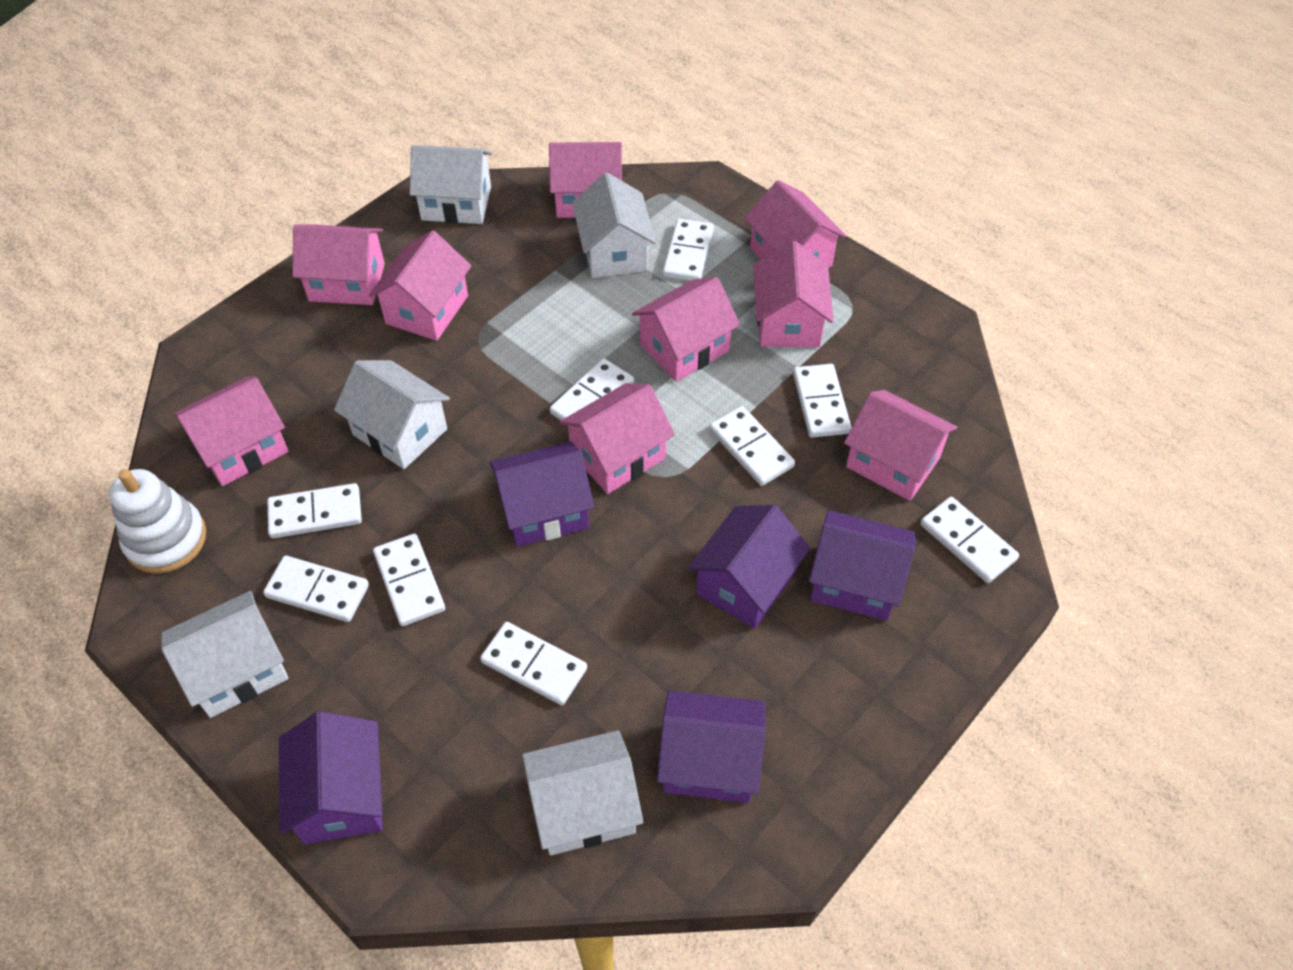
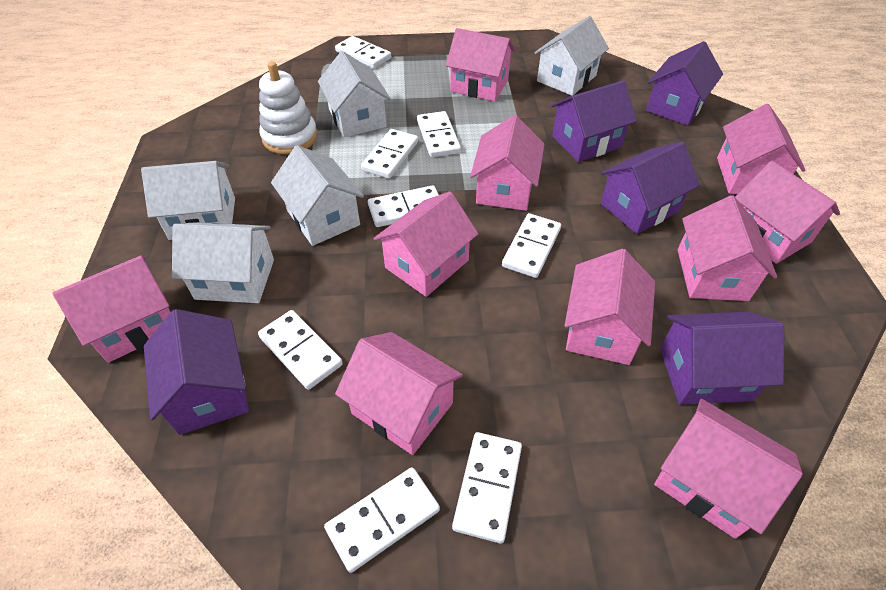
pink house: [173,376,289,486] [292,224,385,305] [369,230,472,341] [549,142,622,218] [560,383,675,494] [632,277,740,382] [745,180,846,268] [753,241,833,348] [844,390,957,501] = 9 -> [53,256,171,363] [335,332,463,455] [373,191,478,297] [446,28,515,101] [470,115,545,211] [564,249,655,365] [654,399,803,539] [678,195,777,301] [717,104,806,194] [735,161,840,264] = 10
white domino: [263,556,369,622] [267,483,362,538] [373,533,445,626] [480,622,587,705] [550,358,634,420] [663,219,714,281] [709,406,795,486] [793,364,852,438] [920,497,1019,583] = 9 -> [258,310,343,390] [324,467,440,573] [335,36,391,68] [361,129,418,179] [368,185,439,227] [417,111,461,157] [452,432,522,543] [502,213,561,278] = 8

